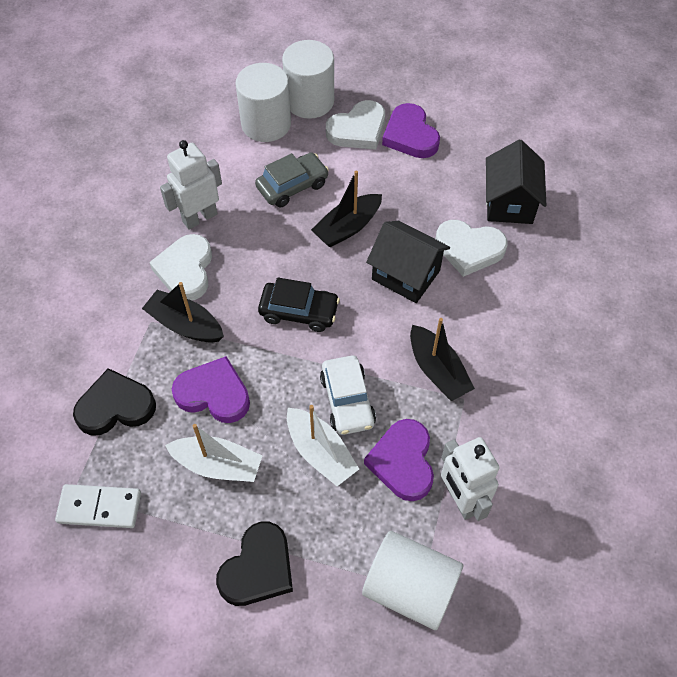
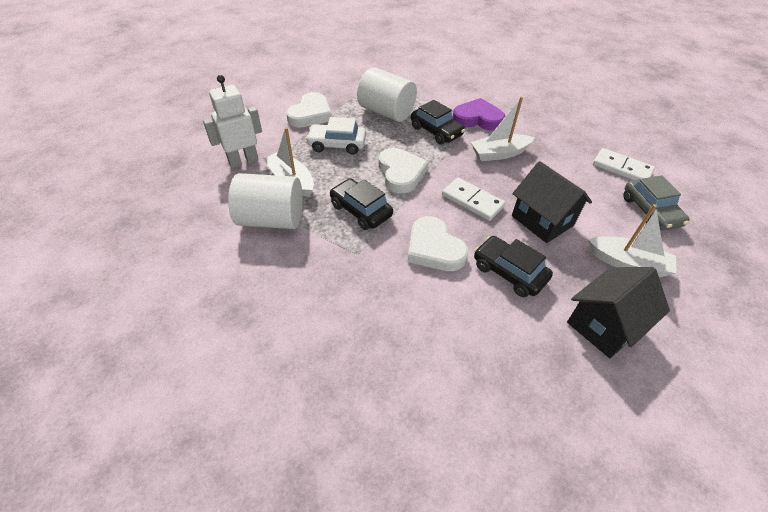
black boat: [142,282,224,342] [311,170,382,247] [410,318,475,401] = 3 -> none = 0
black car: [258,277,340,332] = 1 -> [330,178,393,230] [411,100,465,145] [474,236,553,297] = 3
black heart: [73,368,156,436] [216,522,293,606] = 2 -> none = 0
purple heart: [172,356,250,423] [364,419,434,501] [382,103,440,158] = 3 -> [452,98,505,130] = 1
white boat: [165,424,263,482] [287,405,359,486] = 2 -> [263,127,314,197] [471,97,535,161] [588,204,677,277] = 3
white cylinder: [236,63,291,142] [282,40,334,119] [362,531,463,630] = 3 -> [228,173,303,229] [357,67,417,122] = 2
white domino: [55,484,141,528] = 1 -> [442,178,505,221] [593,148,655,180] = 2
white robot: [160,140,222,230] [441,437,500,521] = 2 -> [203,75,262,168] = 1

